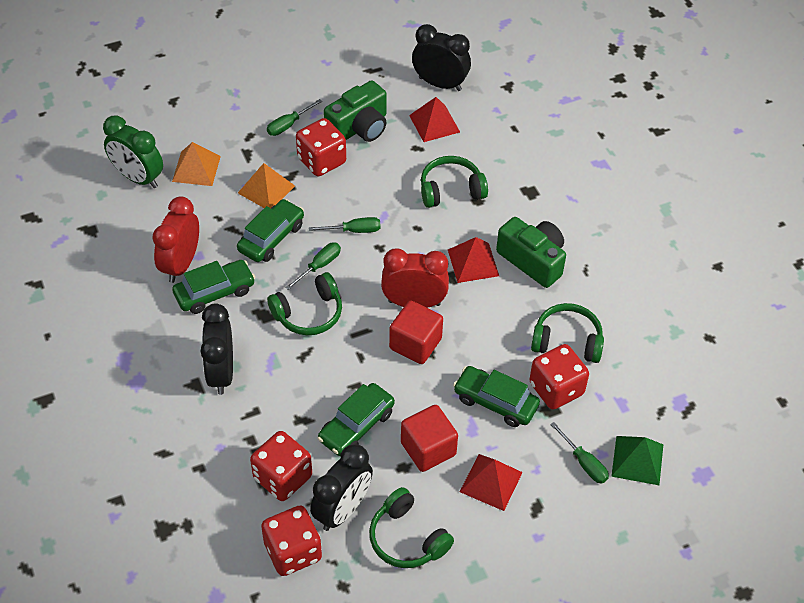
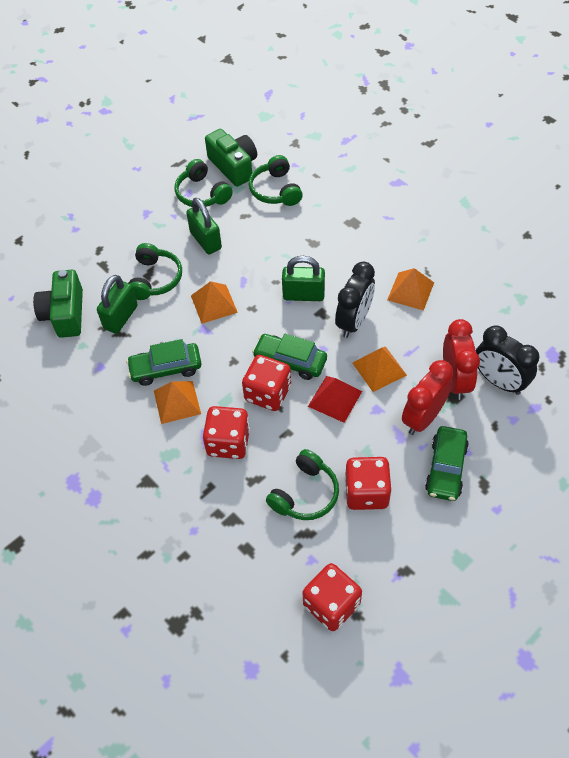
black clock: [201,303,233,395] [310,444,373,531] [412,24,471,91] = 3 -> [335,262,375,338] [476,325,539,395] = 2
green car: [172,260,255,314] [237,199,304,262] [317,383,395,456] [453,366,540,427] = 4 -> [126,339,202,386] [252,334,327,380] [425,426,469,501] = 3
green clock: [103,115,163,188] = 1 -> none = 0
green padlock: none = 0 -> [97,275,138,334] [186,197,222,255] [282,256,325,301] = 3
green pyramid: [611,436,663,485] = 1 -> none = 0
green screwdriver: [267,99,322,136] [285,243,341,290] [309,217,381,233] [550,422,609,484] = 4 -> none = 0
orange pyramid: [172,142,221,186] [238,163,295,208] = 2 -> [154,381,201,424] [191,281,238,324] [353,347,407,392] [387,268,434,311] = 4
red cube: [389,300,443,364] [401,405,458,472] = 2 -> none = 0
red pyramid: [409,97,460,142] [448,237,499,283] [460,454,523,511] = 3 -> [308,376,362,423] = 1

